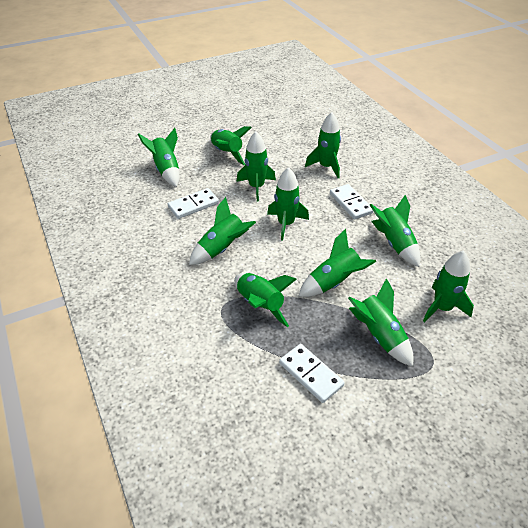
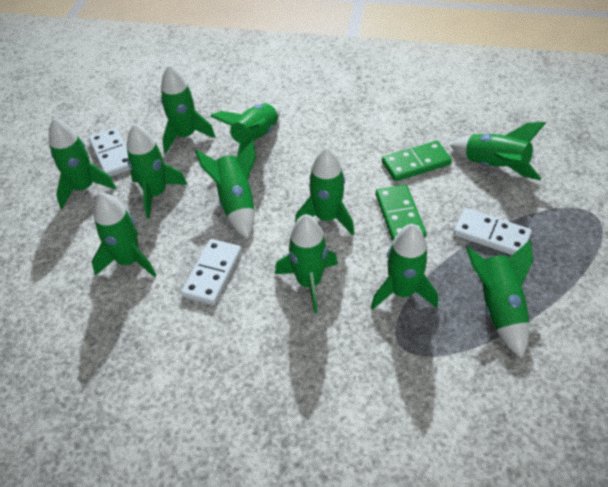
green domino: none = 0 -> [376,185,427,242] [382,141,452,181] = 2

